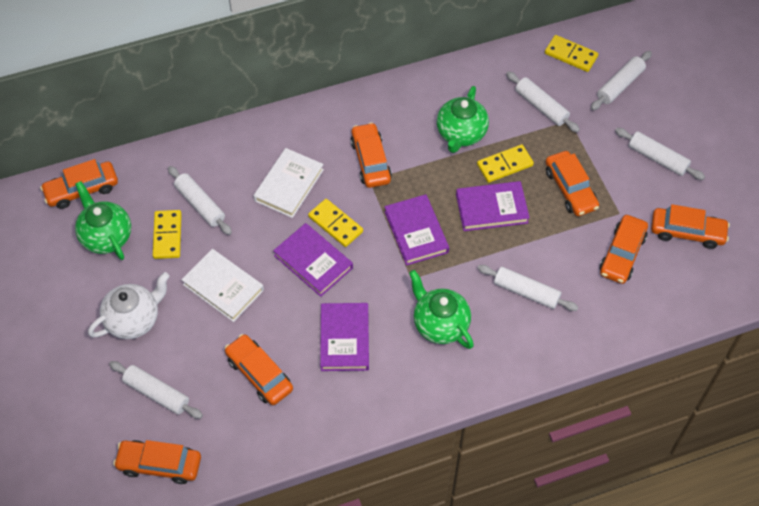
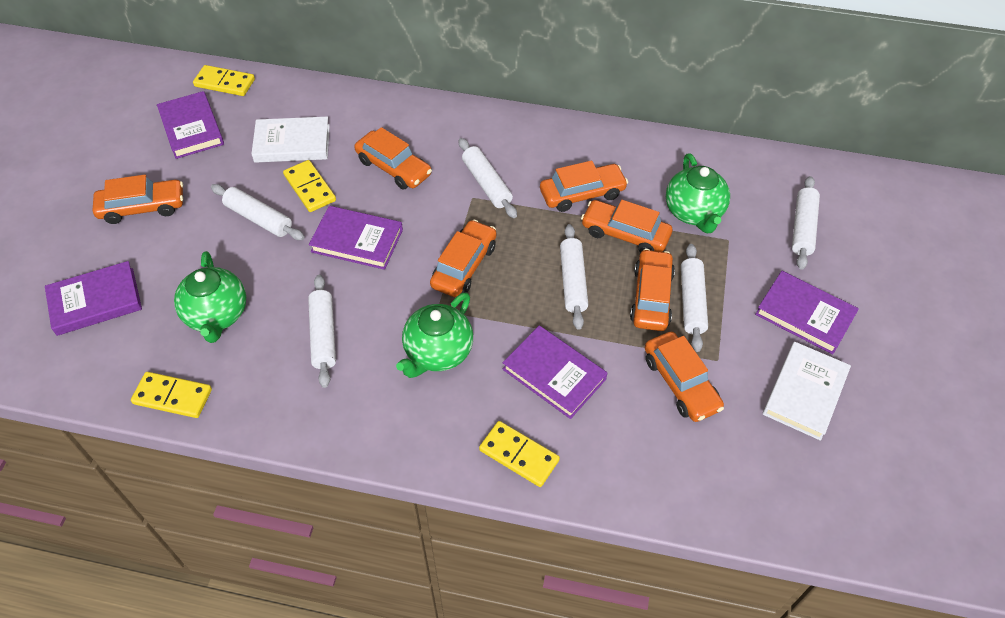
purple book: [273,223,353,297] [320,303,369,371] [384,194,449,266] [456,181,530,231] = 4 -> [45,261,142,336] [157,91,224,159] [309,206,403,270] [503,326,607,419] [755,271,859,355] = 5
white teapot: [88,272,170,339] = 1 -> none = 0

